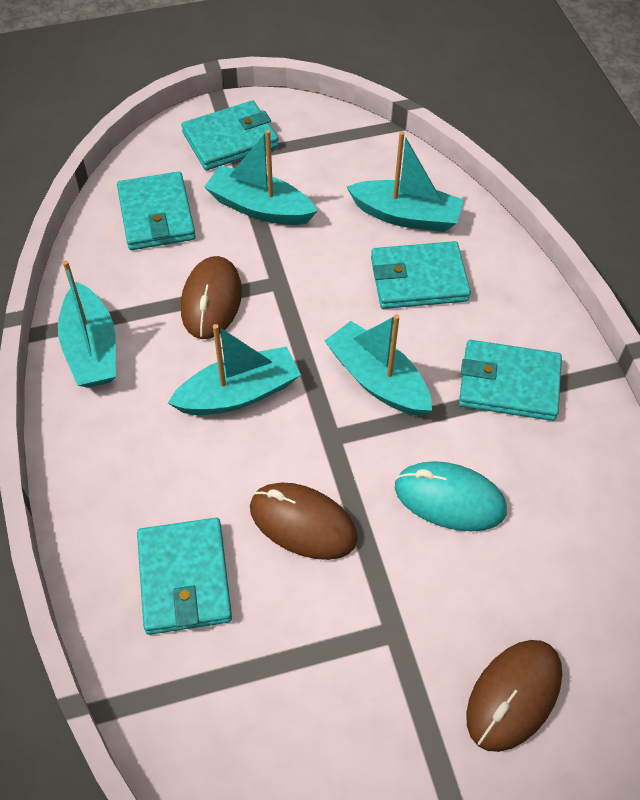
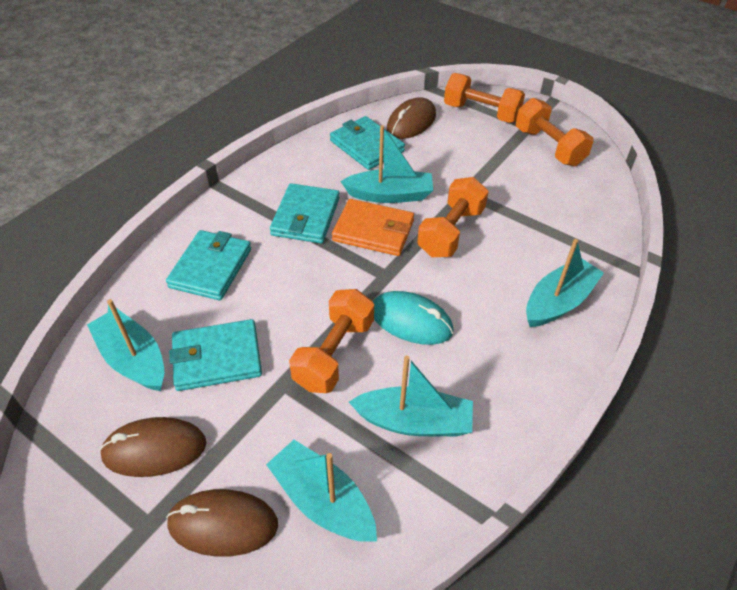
orange dumbbell: none = 0 -> [289,289,374,393] [417,177,489,257] [444,73,525,123] [516,98,594,166] = 4
orange wallet: none = 0 -> [332,199,414,256] = 1
turquoise wallet: [117,171,196,250] [137,518,232,635] [181,100,279,170] [371,241,471,309] [459,340,562,421] = 5 -> [166,230,251,300] [169,319,262,391] [270,183,340,243] [330,116,405,170] = 4

